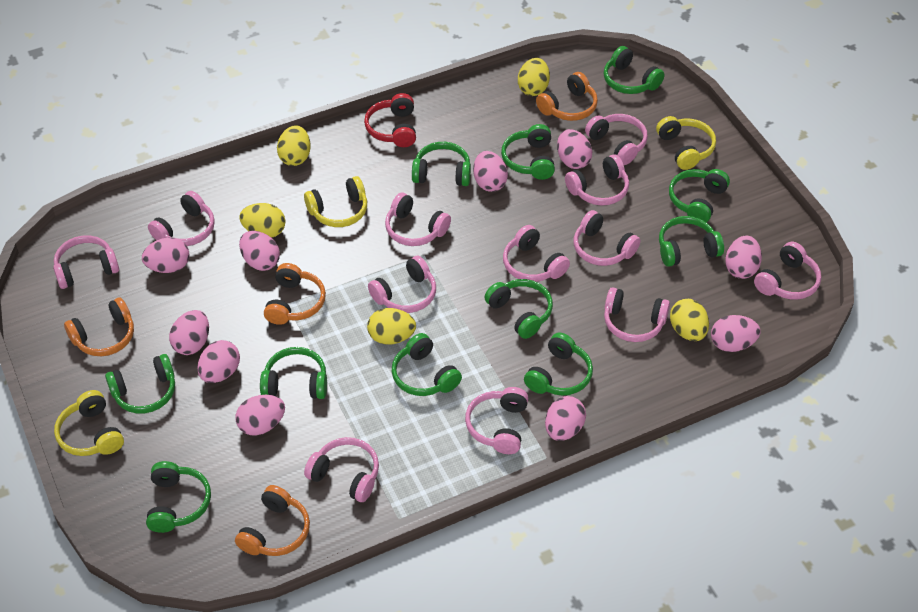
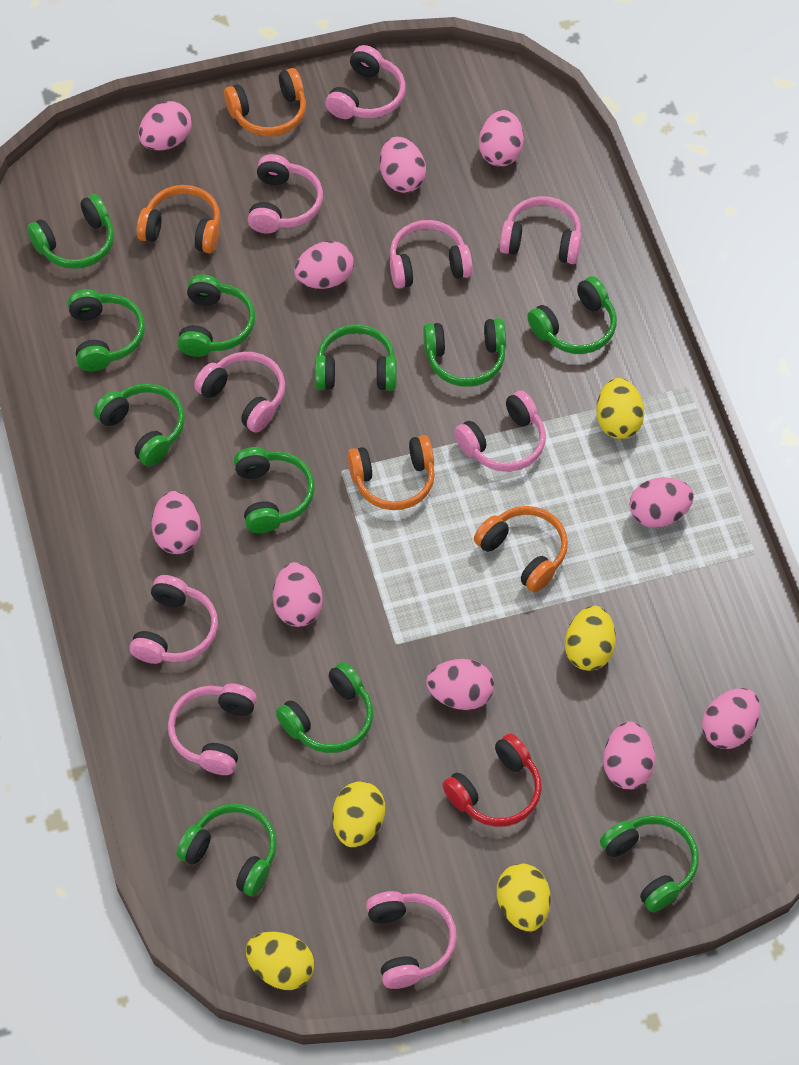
pink headphones: [53,235,119,289] [148,191,215,246] [304,437,379,502] [368,256,436,313] [385,192,451,246] [465,387,528,454] [503,225,570,282] [565,154,629,206] [574,210,640,266] [585,114,648,165] [604,287,670,342] [754,242,821,300] = 12 -> [129,575,218,664] [168,684,257,775] [194,352,285,432] [248,154,323,233] [325,45,406,119] [366,891,457,989] [390,220,473,288] [454,391,546,472] [500,196,582,264] = 9
yellow headphones: [54,390,124,456] [304,176,367,227] [656,116,716,170] = 3 -> none = 0

